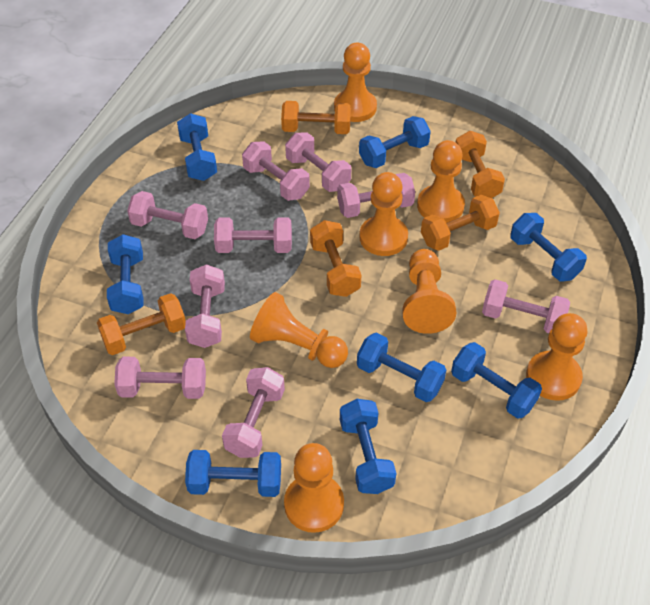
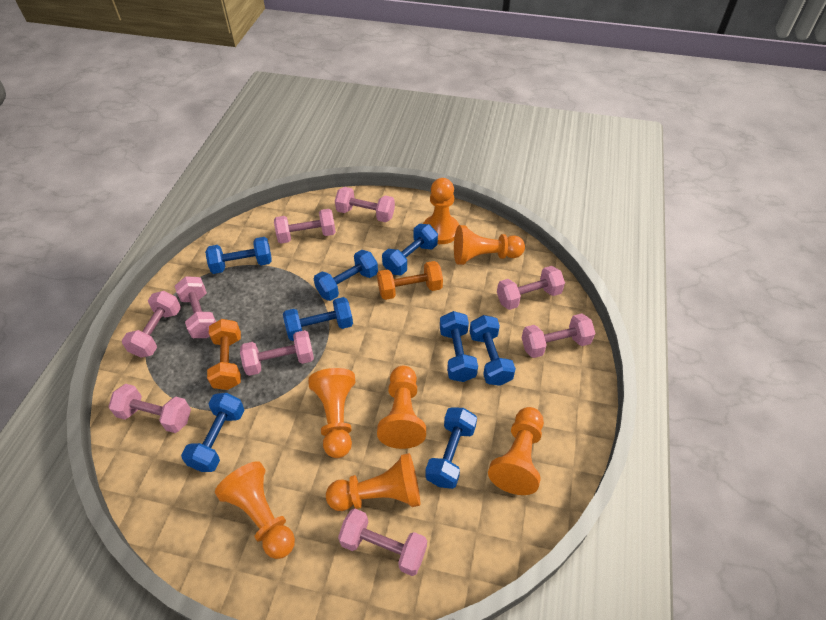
orange dumbbell: [97,293,186,355] [281,101,351,134] [310,220,361,297] [421,195,500,251] [456,131,505,198] = 5 -> [207,319,241,390] [377,261,443,300] = 2

